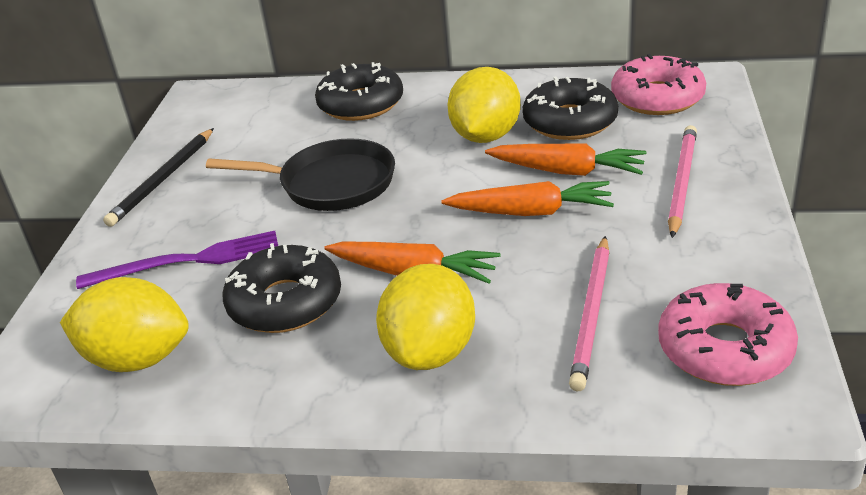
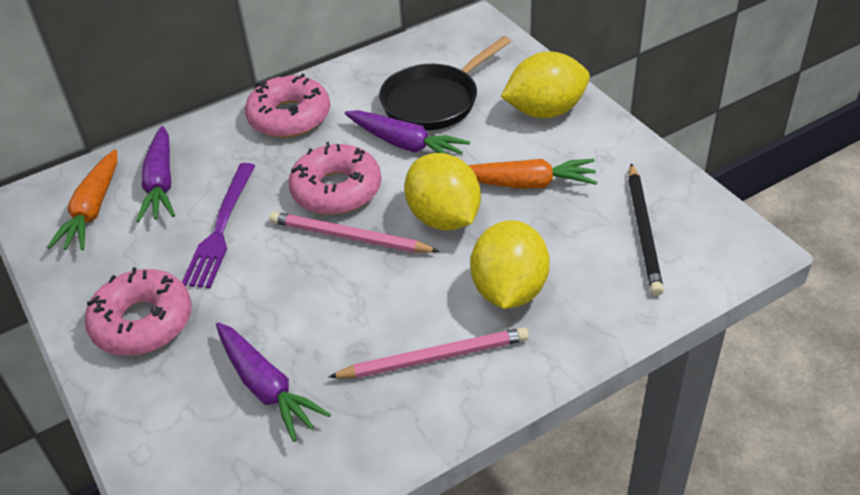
black donut: [223,243,341,333] [315,62,403,121] [523,76,618,140] = 3 -> none = 0
orange carrot: [324,242,500,283] [441,181,614,216] [485,143,646,176] = 3 -> [47,149,117,250] [468,159,597,189] = 2
pink donut: [611,54,706,115] [658,283,798,386] = 2 -> [85,267,192,356] [245,73,330,138] [288,142,381,215] = 3
purple carrot: none = 0 -> [137,126,175,222] [216,322,331,442] [345,110,470,154] = 3

